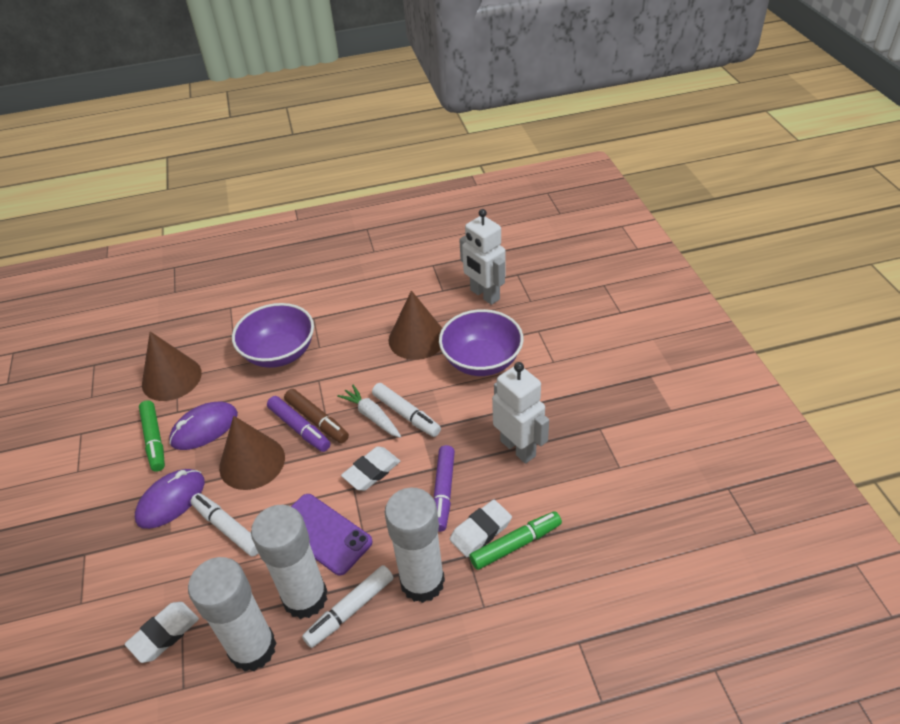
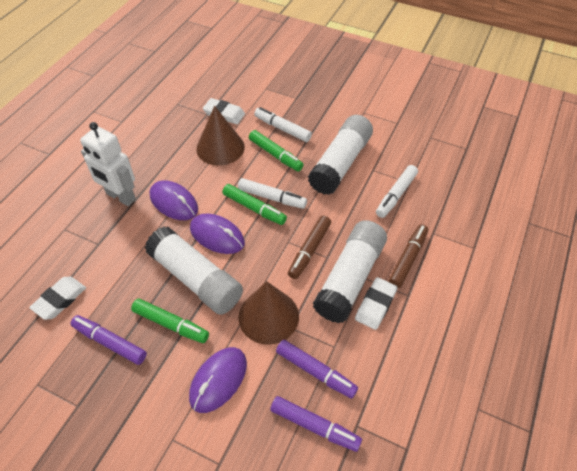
brown cone: [142,332,202,401] [219,416,285,490] [388,290,442,360] = 3 -> [196,106,245,166] [238,281,299,345] = 2
brown marker: [284,389,349,443] = 1 -> [288,216,331,279] [388,224,428,288] = 2
green marker: [139,400,165,471] [469,511,562,570] = 2 -> [131,299,209,343] [223,184,287,225] [249,130,304,171] = 3
purple bowl: [232,303,314,368] [439,309,524,376] = 2 -> none = 0
purple marker: [267,396,330,452] [434,445,455,532] = 2 -> [70,315,147,365] [270,396,362,452] [276,340,358,399] = 3
purple mouse: [135,469,205,529] [169,401,238,450] = 2 -> [150,180,198,220] [189,347,247,413] [190,213,245,254] = 3
purple phone: [291,494,373,575] = 1 -> none = 0
white carrot: [337,385,401,438] = 1 -> none = 0
white robot: [459,209,506,305] [492,362,549,463] = 2 -> [80,122,136,206] = 1

